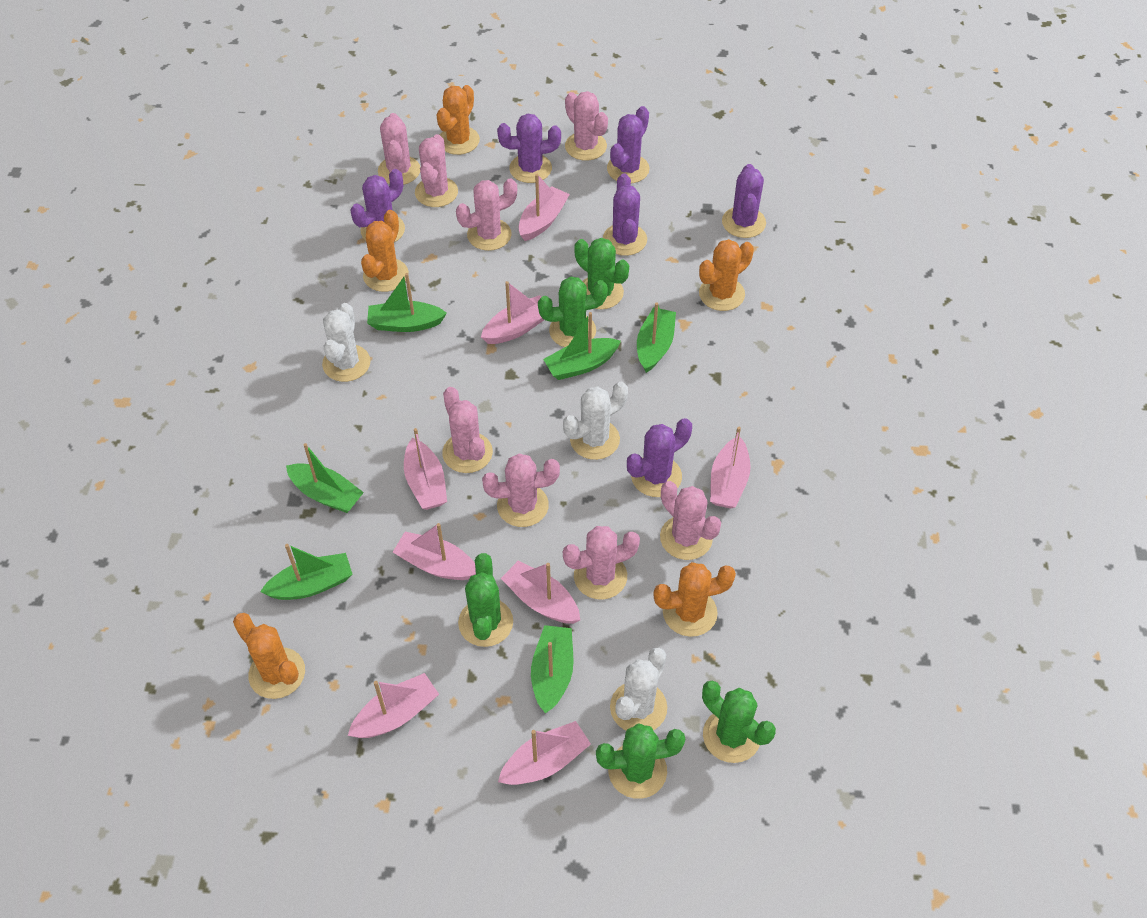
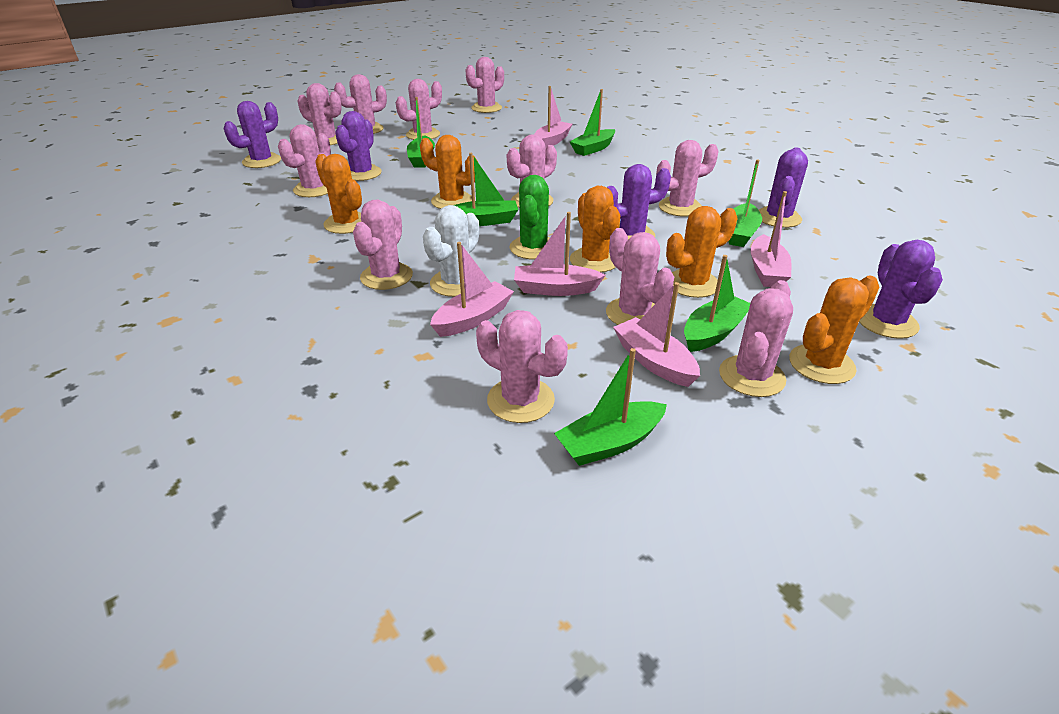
green cactus: [458,553,513,647] [538,277,608,347] [574,238,629,309] [596,723,685,799] [702,681,776,763] = 5 -> [509,175,550,259] = 1
pink boat: [348,673,439,738] [393,523,476,580] [404,428,447,510] [481,281,544,344] [498,721,591,785] [501,561,580,624] [519,174,570,241] [710,427,751,509] = 8 -> [430,242,514,337] [514,212,605,296] [534,86,573,147] [613,282,700,387] [751,191,792,287] = 5
pink cactus: [378,113,420,185] [415,134,458,207] [442,387,493,473] [456,179,517,251] [482,454,560,527] [563,526,640,600] [565,91,608,161] [660,481,721,560] = 8 -> [278,124,331,197] [297,83,342,145] [334,74,387,134] [353,199,413,290] [396,79,442,140] [466,57,504,113] [476,310,568,423] [507,134,557,208] [606,228,674,325] [656,140,718,217] [719,280,793,397] = 11
purple cactus: [350,169,405,242] [497,113,561,183] [603,173,647,256] [607,106,650,183] [627,418,692,497] [722,164,766,238] = 6 -> [224,101,281,168] [335,111,382,181] [607,164,671,239] [759,147,808,228] [859,240,943,339] = 5
white cactus: [322,303,370,382] [563,382,628,460] [610,648,667,731] = 3 -> [423,205,479,297] = 1

